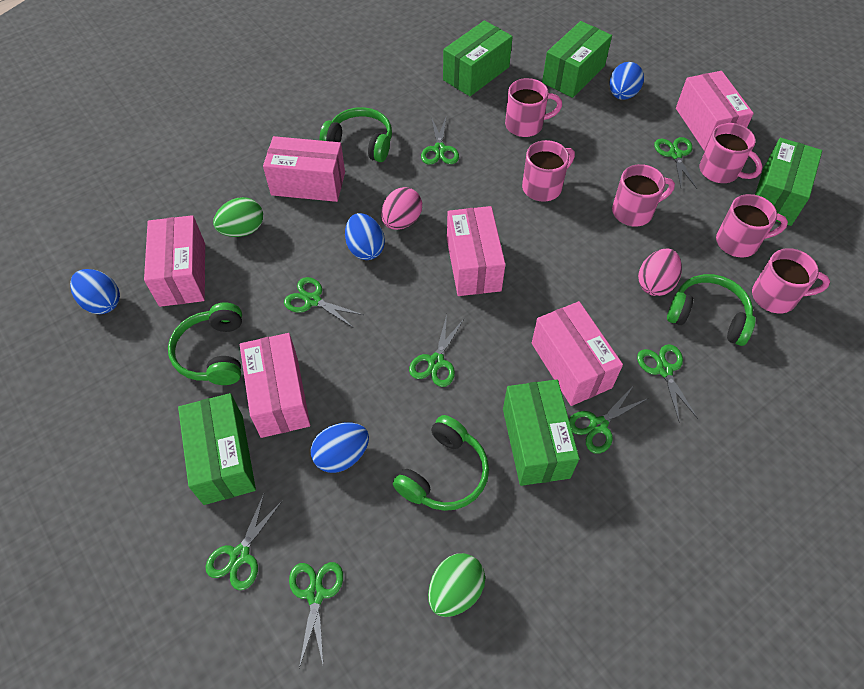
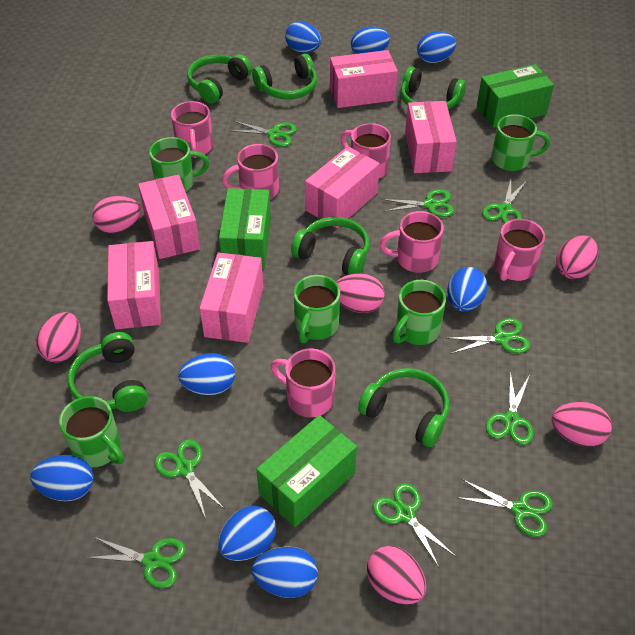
blue egg: [70,269,120,314] [311,422,369,473] [345,213,385,260] [609,62,644,100] = 4 -> [30,455,94,502] [178,353,235,395] [218,506,276,561] [252,546,318,598] [285,21,321,53] [351,26,390,54] [417,31,456,63] [447,267,488,312] = 8
green box: [178,393,256,505] [443,20,513,96] [503,379,579,486] [542,21,612,98] [755,138,822,226] = 5 -> [219,188,271,269] [256,415,357,527] [477,64,554,128] = 3
green egg: [213,197,263,237] [428,553,485,617] = 2 -> none = 0
green headphones: [168,303,242,385] [319,107,392,162] [393,415,489,511] [667,274,755,346] = 4 -> [68,332,148,412] [187,54,252,103] [252,53,317,100] [291,217,369,275] [358,368,449,447] [400,66,466,110] = 6
green mug: none = 0 -> [59,396,124,468] [149,137,209,192] [294,275,340,343] [392,280,446,345] [492,114,550,171] = 5
green scissors: [206,492,283,590] [284,277,363,328] [289,562,343,668] [409,315,464,387] [421,115,459,165] [569,385,649,453] [637,344,698,421] [654,137,697,189] = 8 -> [85,537,186,588] [154,439,225,518] [231,121,297,147] [373,483,455,567] [381,189,454,217] [446,318,530,354] [456,479,553,537] [482,180,526,224] [485,371,534,445] = 9
pink egg: [381,187,422,230] [638,248,682,296] = 2 -> [36,312,81,363] [92,196,141,233] [336,274,384,313] [367,546,426,604] [552,402,612,447] [556,235,598,279] = 6

